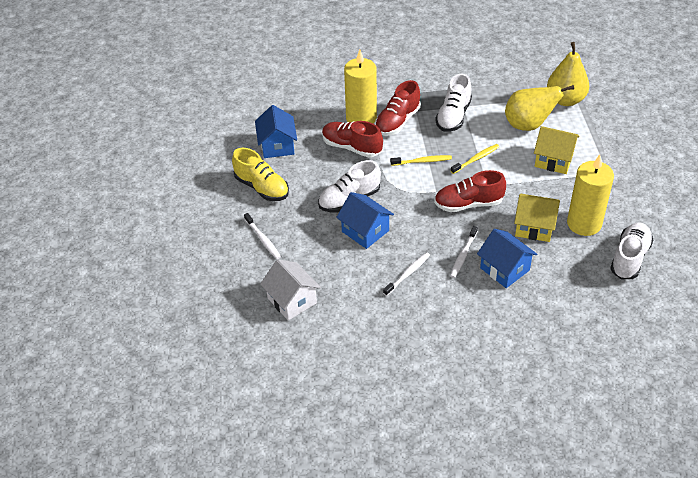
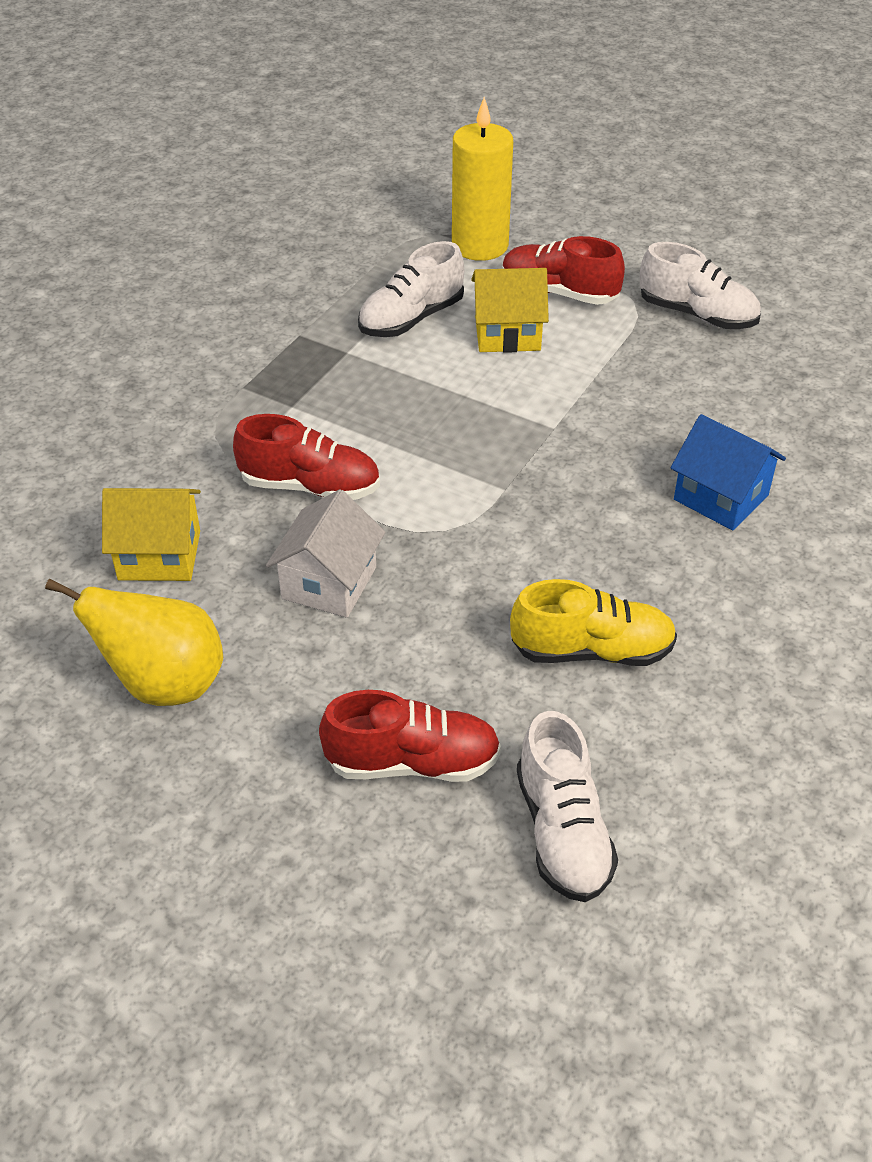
blue house: [255,105,297,158] [336,192,394,249] [477,229,537,288] = 3 -> [671,414,786,531] = 1
white toothbrush: [244,213,281,259] [383,252,430,296] [450,226,478,278] = 3 -> none = 0
yellow candle: [344,50,377,124] [567,155,614,236] = 2 -> [452,97,513,261] = 1
yellow pear: [505,85,574,131] [547,42,589,106] = 2 -> [45,579,223,706] = 1
yellow toothbrush: [390,155,452,166] [451,144,499,174] = 2 -> none = 0

